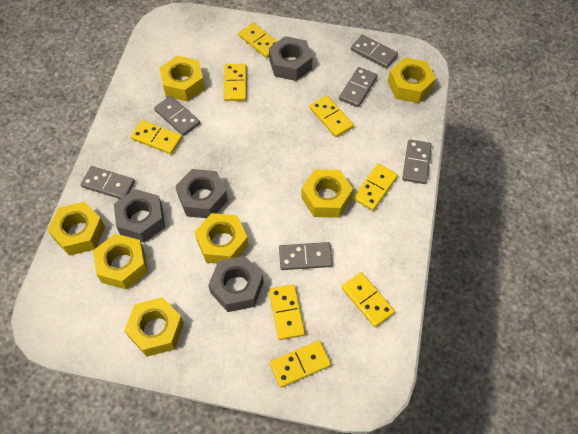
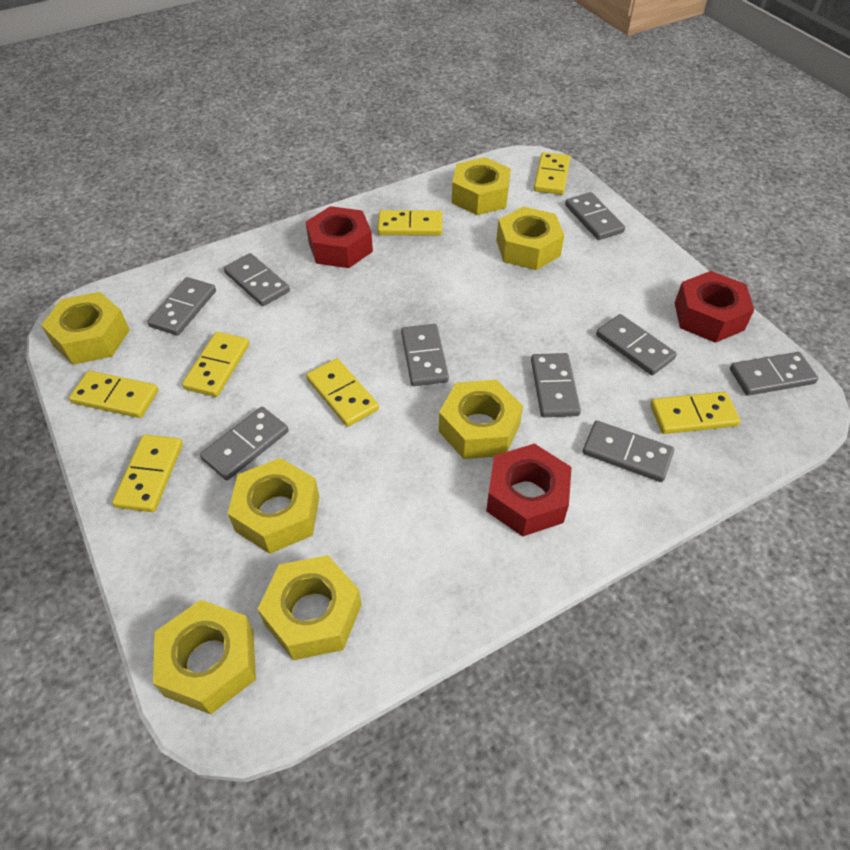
grey domino: [81,166,135,199] [154,96,200,136] [279,242,333,270] [339,67,377,107] [351,35,398,68] [402,139,432,184] = 6 -> [147,277,216,336] [200,407,289,480] [224,253,290,306] [401,324,449,386] [531,353,581,417] [565,192,625,240] [583,421,674,482] [596,314,677,375] [730,352,818,396] = 9
grey nut: [114,189,165,243] [175,169,228,218] [208,256,264,312] [269,36,313,81] = 4 -> none = 0
red nut: none = 0 -> [306,206,373,268] [486,444,572,537] [675,271,754,343] = 3
yellow domino: [131,120,182,154] [224,64,247,101] [238,22,278,58] [269,284,305,340] [269,340,331,388] [309,95,354,137] [341,272,395,327] [353,164,398,211] = 8 -> [69,371,158,418] [112,434,183,512] [182,332,249,397] [306,358,379,427] [378,210,442,236] [534,152,570,195] [650,392,741,434] = 7

